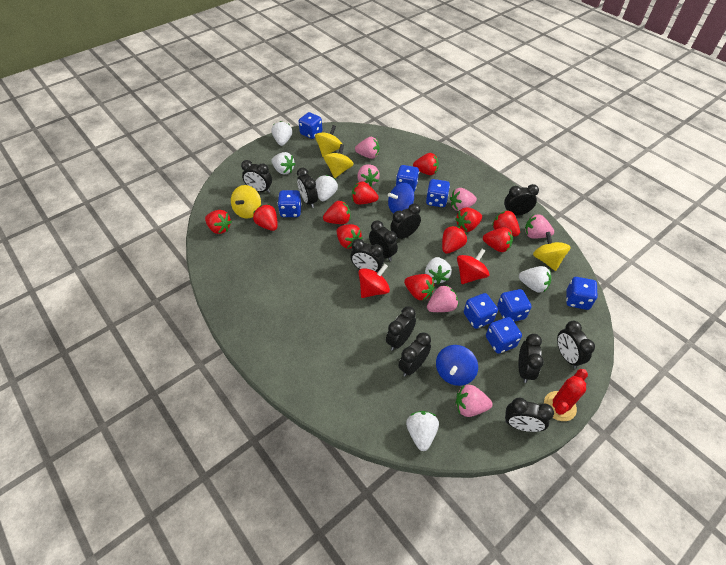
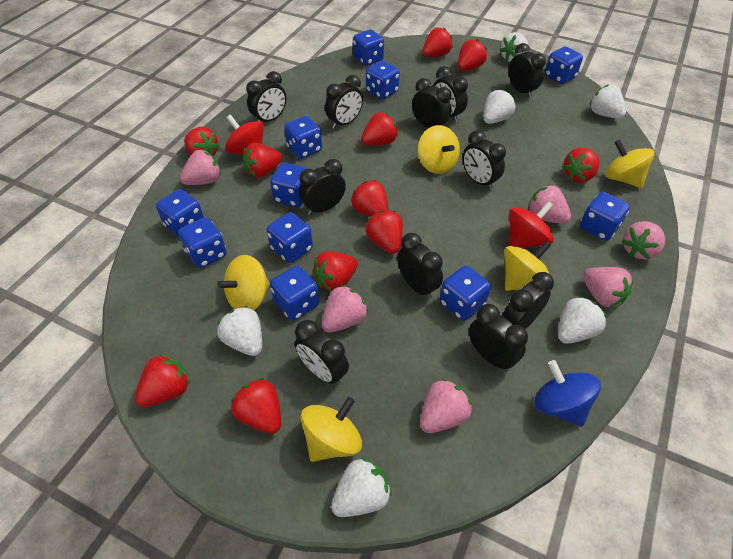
blue dice: [278,190,302,217] [299,112,322,139] [396,165,419,192] [426,179,450,207] [464,293,498,329] [486,317,522,354] [497,289,532,322] [566,277,598,310] = 8 -> [156,189,204,238] [178,217,227,268] [267,212,313,263] [270,163,307,207] [270,266,319,321] [284,116,322,159] [353,30,384,66] [366,61,400,99] [440,266,491,321] [545,46,583,84] [580,192,630,241] = 11
blue spinning top: [388,183,414,214] [436,345,478,386] = 2 -> [534,360,601,427] = 1
red cactus: [544,369,588,421] = 1 -> none = 0
yellow spinning top: [231,185,261,219] [315,125,342,157] [324,144,354,178] [533,232,571,271] = 4 -> [217,255,270,310] [301,397,362,462] [418,125,460,174] [504,241,551,291] [605,140,655,188] = 5

